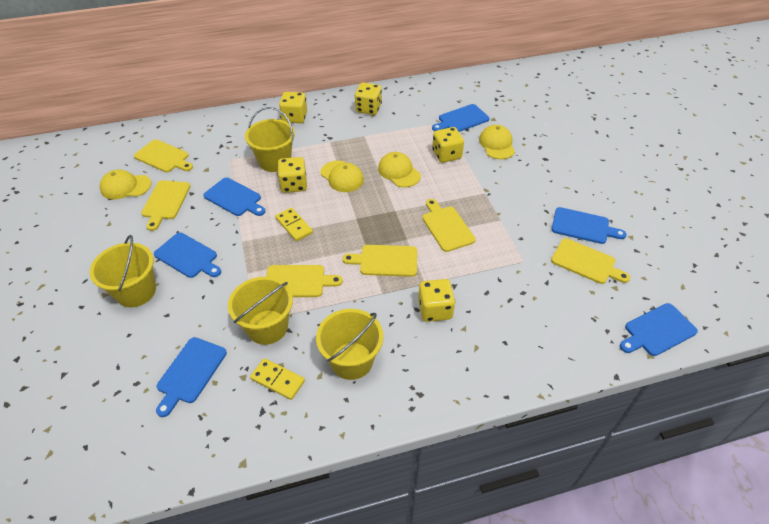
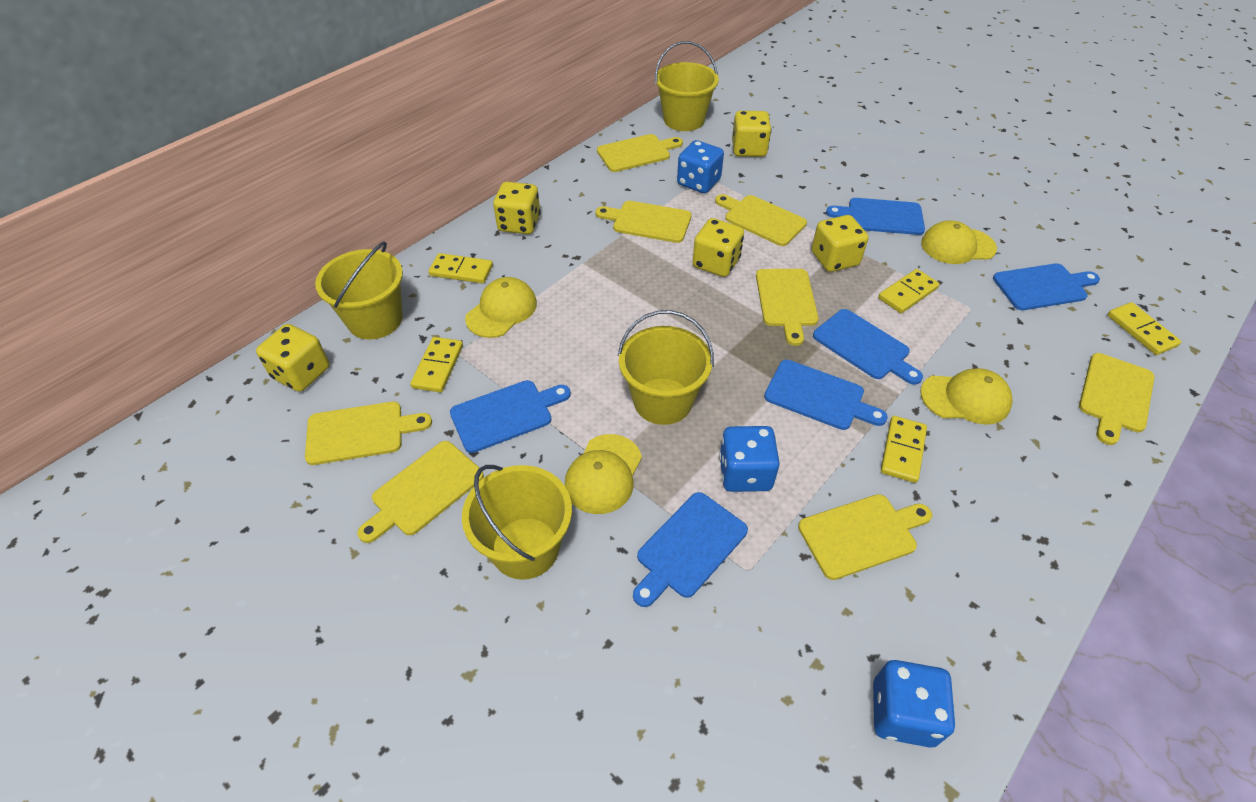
blue dice: none = 0 -> [677,140,724,193] [719,426,780,492] [873,660,955,748] = 3
yellow cutting board: [134,139,193,172] [141,180,190,231] [266,265,343,297] [343,245,417,277] [422,199,476,252] [551,238,630,284] = 6 -> [305,402,432,465] [357,441,484,543] [595,201,692,243] [597,134,683,172] [715,194,807,246] [756,269,819,346] [798,494,932,580] [1079,353,1155,445] = 8
yellow domino: [250,358,305,400] [275,208,313,241] = 2 -> [410,337,463,392] [429,253,493,284] [878,269,940,313] [881,416,927,483] [1107,302,1181,355] = 5

